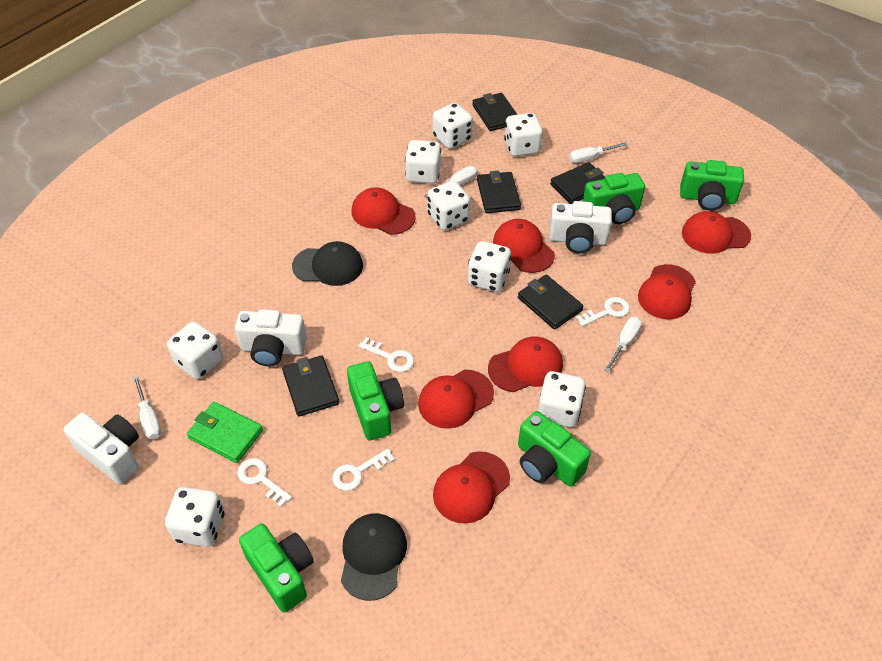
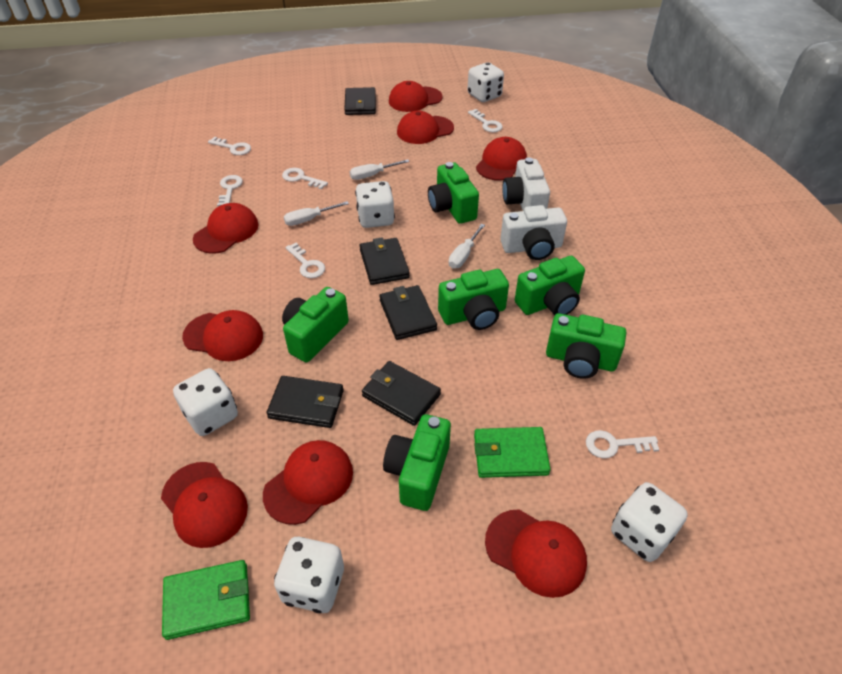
black cap: [292,241,363,286] [341,513,407,601] = 2 -> none = 0
green camera: [239,524,314,612] [347,361,404,440] [518,411,591,486] [583,173,645,224] [680,160,744,211] = 5 -> [282,287,349,363] [383,414,451,511] [428,162,479,224] [438,269,509,330] [515,256,585,315] [546,313,626,379] = 6
green wallet: [187,402,263,463] = 1 -> [162,560,250,640] [474,427,551,478] = 2
red cap: [352,187,416,235] [418,370,494,429] [433,451,510,524] [488,337,563,392] [493,219,555,273] [638,264,696,320] [682,211,751,254] = 7 -> [161,462,248,548] [182,310,263,361] [193,203,258,254] [263,440,353,525] [389,81,442,112] [397,111,454,144] [476,137,527,181] [485,509,587,598] = 8
white camera: [63,412,139,484] [235,309,307,366] [549,201,612,253] = 3 -> [500,205,567,260] [502,157,550,211] = 2
white dice: [165,487,225,547] [167,322,223,379] [405,140,441,184] [427,181,470,230] [433,103,473,149] [468,241,511,292] [504,113,543,156] [538,371,586,427] = 8 -> [173,368,238,436] [274,537,344,613] [355,181,395,228] [467,62,504,102] [611,482,688,562] = 5
white key: [238,458,292,507] [332,448,395,491] [359,337,414,372] [576,297,630,327] = 4 -> [208,137,251,155] [217,175,243,207] [282,168,328,189] [285,243,325,278] [468,109,503,132] [586,430,659,458] = 6
white screwdriver: [133,376,161,440] [424,166,478,198] [569,142,627,163] [604,317,642,372] = 4 -> [284,201,349,226] [350,159,410,180] [449,224,485,269] = 3

